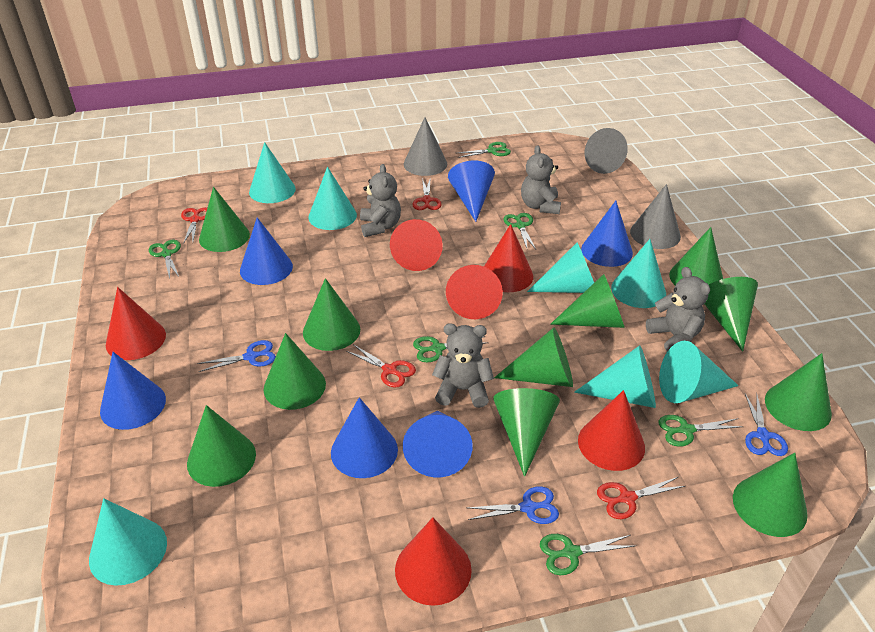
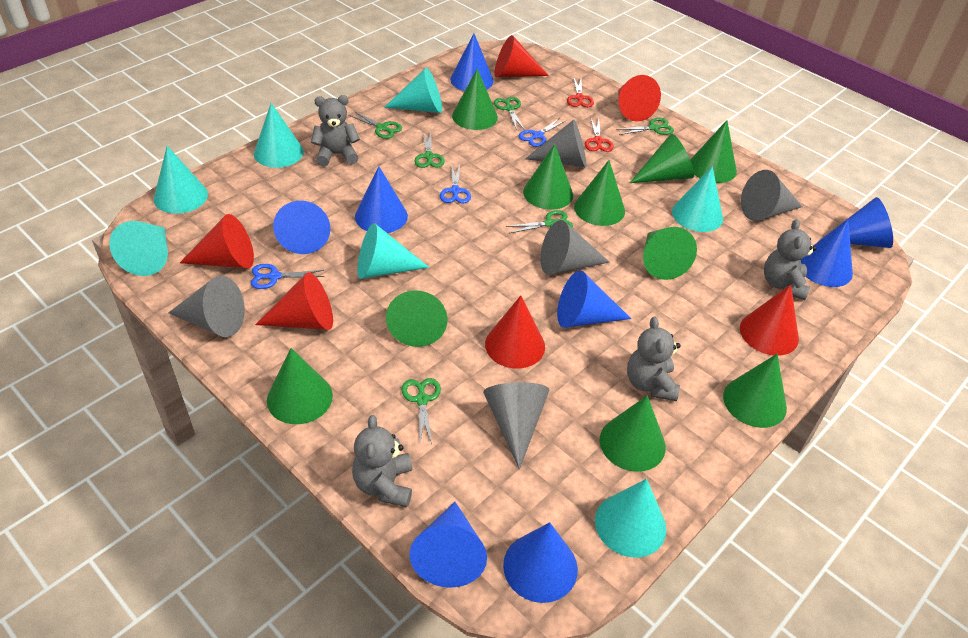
blue cone: [100,352,166,430] [240,218,293,285] [331,397,398,478] [403,411,473,477] [448,160,495,222] [581,201,633,267] = 6 -> [273,201,330,254] [355,166,408,233] [410,502,487,588] [450,34,494,91] [503,522,578,603] [557,271,631,328] [801,220,853,287] [819,197,893,248] = 8
green cone: [187,405,256,487] [199,187,250,252] [264,333,326,410] [303,278,360,351] [493,388,560,477] [494,327,573,387] [550,274,625,328] [669,227,723,285] [705,277,758,352] [733,453,808,537] [765,353,832,431] = 11 -> [267,348,333,424] [386,290,448,347] [452,69,498,130] [523,144,573,210] [574,160,625,226] [600,395,666,472] [630,134,694,183] [643,227,697,280] [690,120,737,183] [723,354,787,428] = 10
grey cone: [404,117,447,176] [585,128,628,174] [630,184,681,249] = 3 -> [168,276,245,337] [483,382,549,469] [525,119,586,167] [540,220,609,275] [741,170,802,221] = 5
red scissors: [181,207,207,244] [346,344,416,387] [412,178,441,210] [597,477,685,519] = 4 -> [567,76,594,107] [585,118,614,152] = 2

